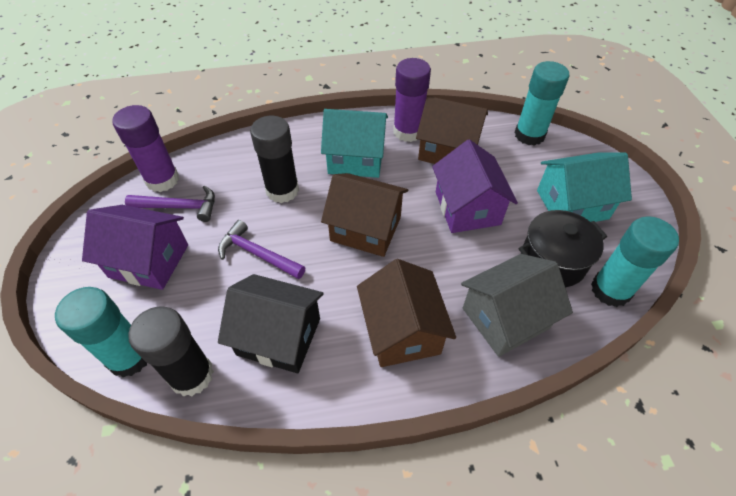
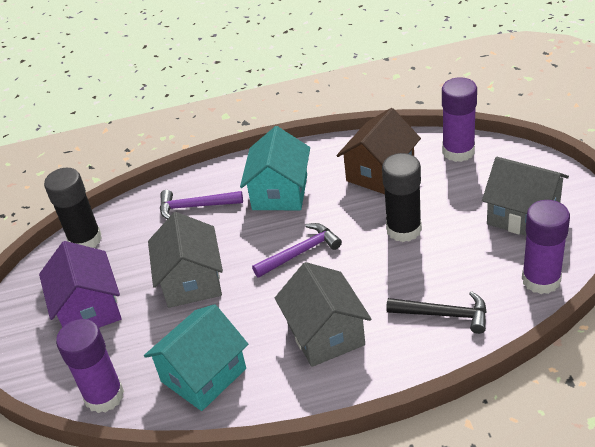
black hammer: none = 0 -> [386,291,487,334] = 1
black house: [218,274,324,373] = 1 -> none = 0
black pot: [518,210,607,287] = 1 -> none = 0
brown house: [321,173,408,257] [357,259,456,367] [416,96,488,164] = 3 -> [337,108,421,194] = 1
grey house: [461,254,573,357] = 1 -> [148,212,223,308] [275,262,371,367] [482,157,569,236] = 3
purple glue stick: [112,105,179,192] [393,58,431,142] = 2 -> [56,319,124,413] [442,77,477,162] [522,200,570,294] = 3
purple house: [82,205,188,290] [432,139,518,233] = 2 -> [39,241,122,328] = 1
turquoise glue stick: [55,287,147,377] [514,61,569,146] [591,216,679,307] = 3 -> none = 0

